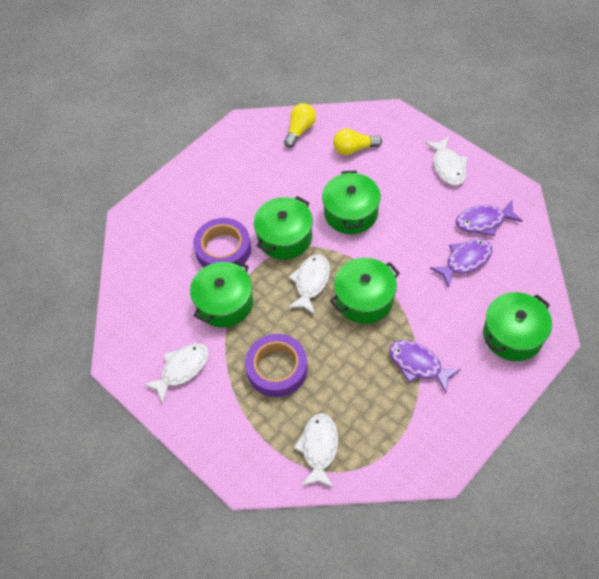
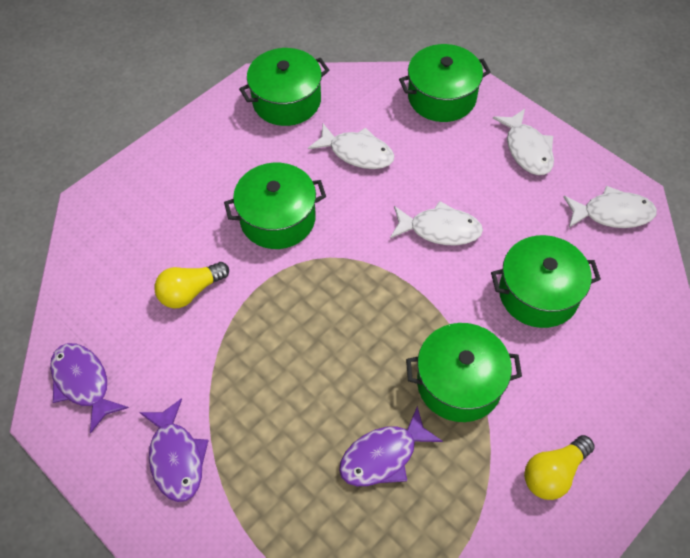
purple tape: [193,218,251,267] [245,334,308,397] = 2 -> none = 0

